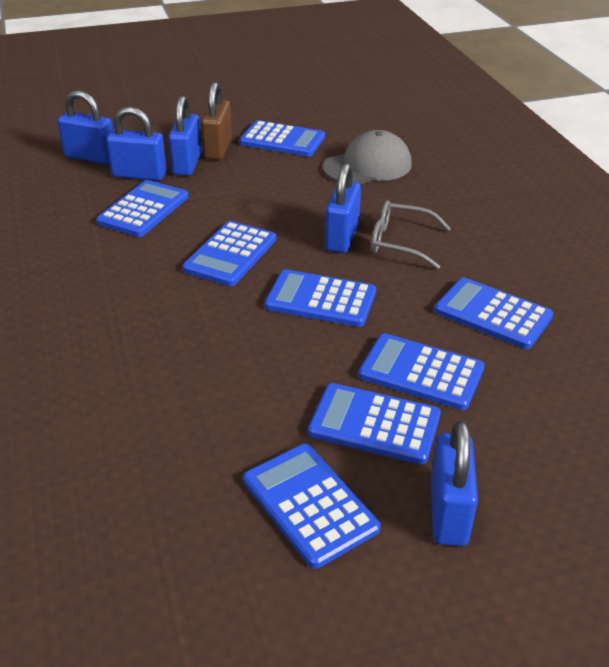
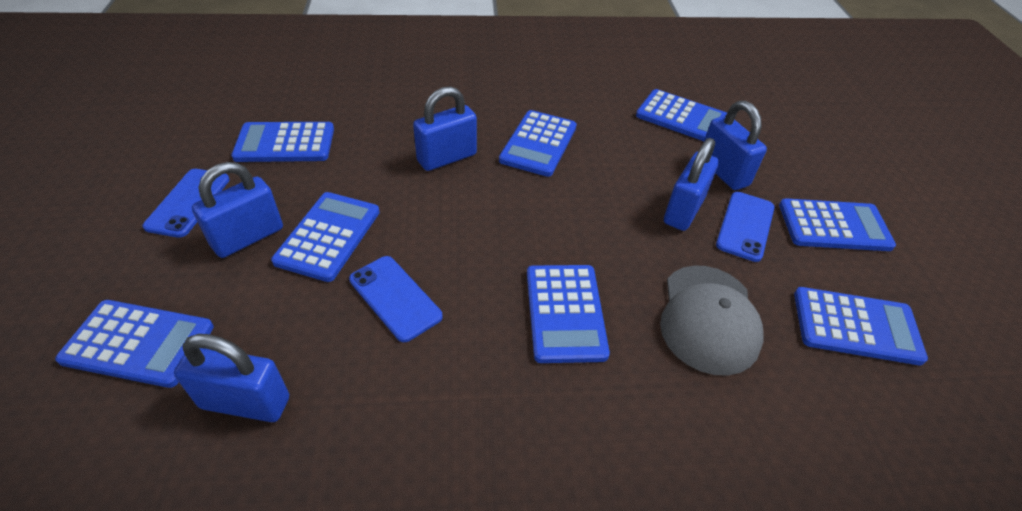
blue phone: none = 0 -> [143,169,230,238] [349,256,443,342] [716,192,775,262] = 3
brown padlock: [201,82,232,160] = 1 -> none = 0
grey glasses: [371,200,451,269] = 1 -> none = 0

